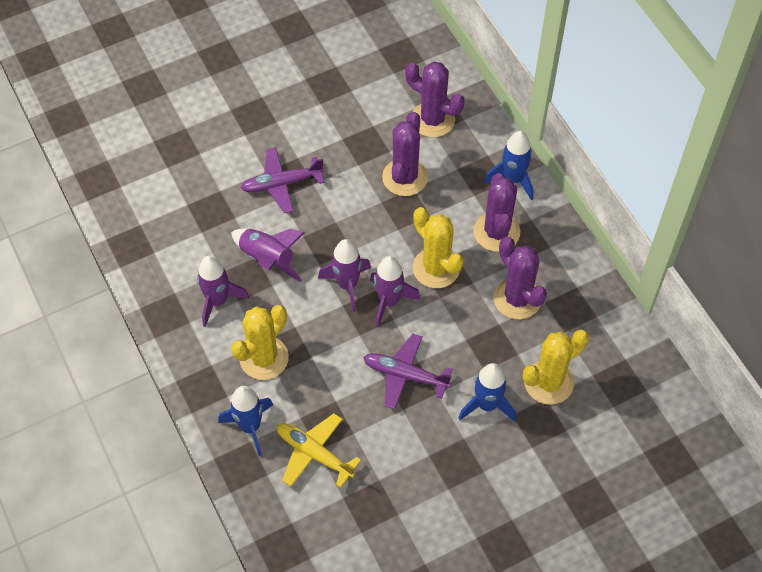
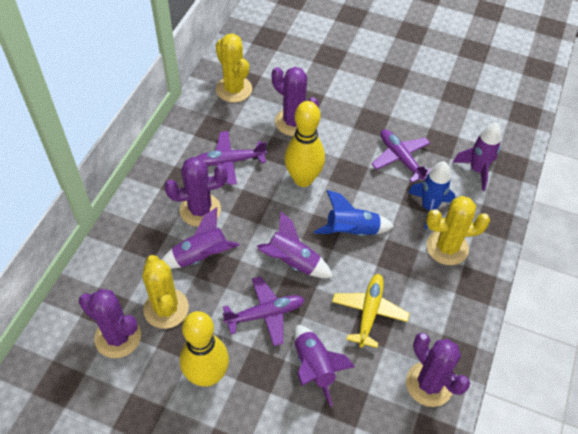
blue rocket: [218,386,273,456] [459,363,516,422] [484,131,533,200] = 3 -> [314,190,394,236] [408,161,455,229] = 2
purple plane: [241,147,324,213] [363,334,453,409] = 2 -> [196,131,267,185] [223,276,305,346] [372,129,432,183] = 3
yellow bowling pin: none = 0 -> [180,311,229,387] [284,101,325,187] = 2

